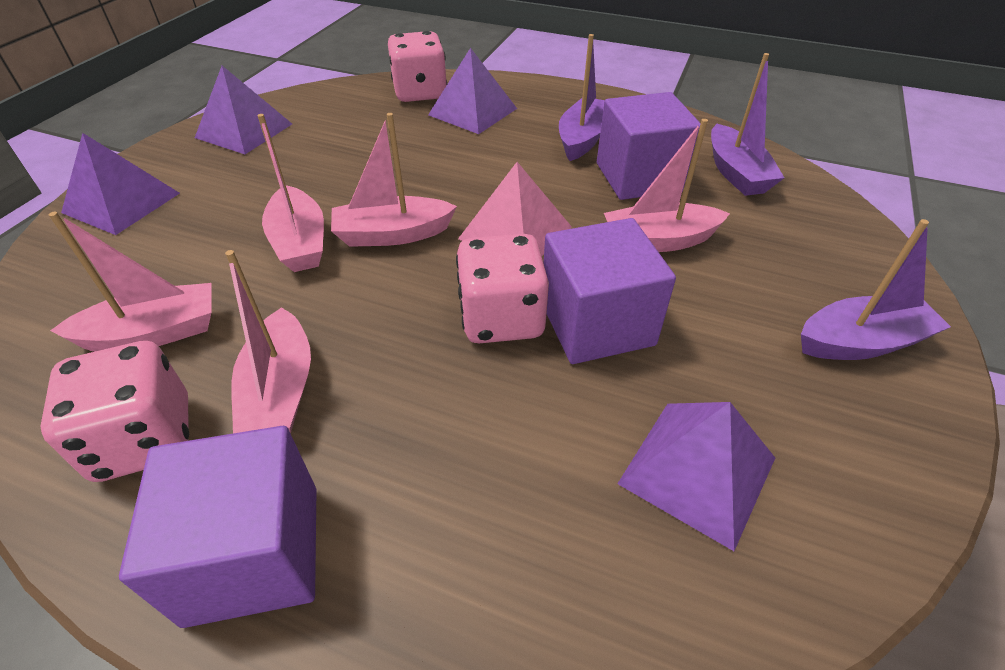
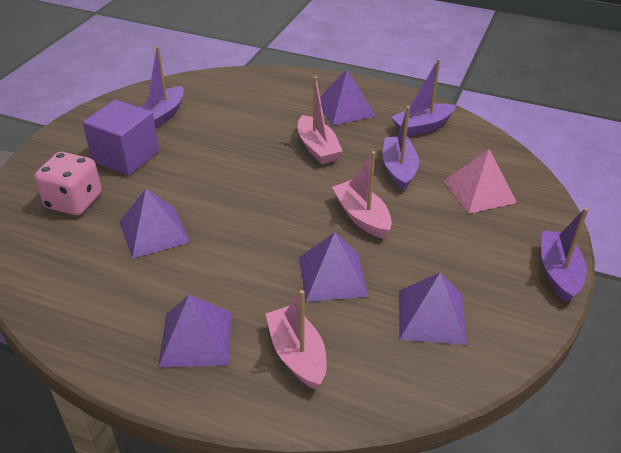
pink boat: [49,212,212,352] [225,250,311,434] [257,114,324,272] [331,113,457,247] [604,119,730,252] = 5 -> [265,290,326,390] [298,76,343,164] [332,151,392,239] = 3
pink dice: [40,341,189,482] [388,31,447,102] [456,234,549,343] = 3 -> [35,152,102,215] = 1
purple boat: [559,34,605,161] [711,53,785,196] [801,219,951,360] = 3 -> [140,46,184,129] [383,106,419,191] [391,59,456,137] [541,208,588,303] = 4
purple cube: [119,426,317,628] [543,218,676,364] [597,92,701,200] = 3 -> [83,99,159,176] = 1
purple pyramid: [61,133,180,235] [195,66,292,154] [428,48,517,134] [617,402,775,551] = 4 -> [119,188,190,259] [158,294,232,367] [299,232,369,302] [320,69,376,125] [399,272,467,345] = 5

